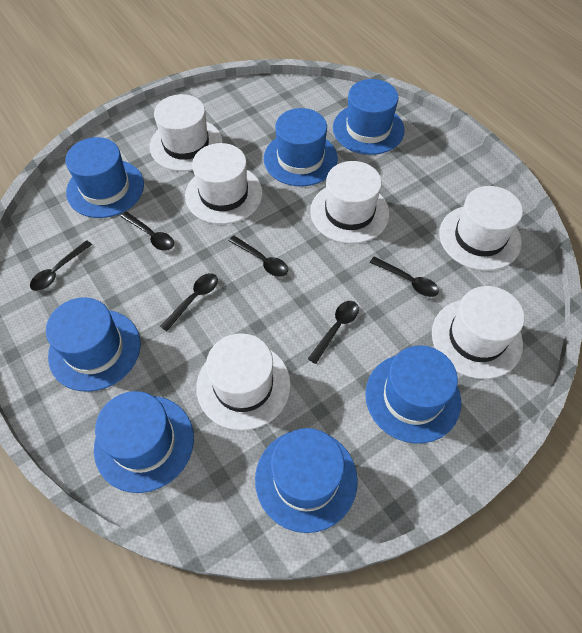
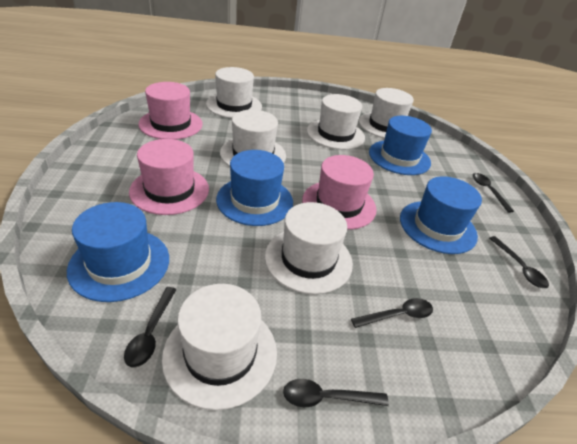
black spoon: [30,240,92,291] [120,212,174,251] [160,273,218,331] [229,236,288,277] [308,301,359,364] [370,257,439,297] = 6 -> [124,287,177,367] [283,379,389,407] [351,298,433,328] [473,173,514,213] [489,236,549,288] = 5
blue hat: [46,297,140,392] [65,137,144,218] [94,391,194,493] [255,428,358,533] [264,108,338,186] [333,79,405,155] [365,346,461,444] = 7 -> [67,202,169,302] [216,150,293,226] [369,116,432,175] [400,176,482,254] = 4
pink hat: none = 0 -> [129,139,209,215] [138,82,203,140] [302,155,377,230] = 3

